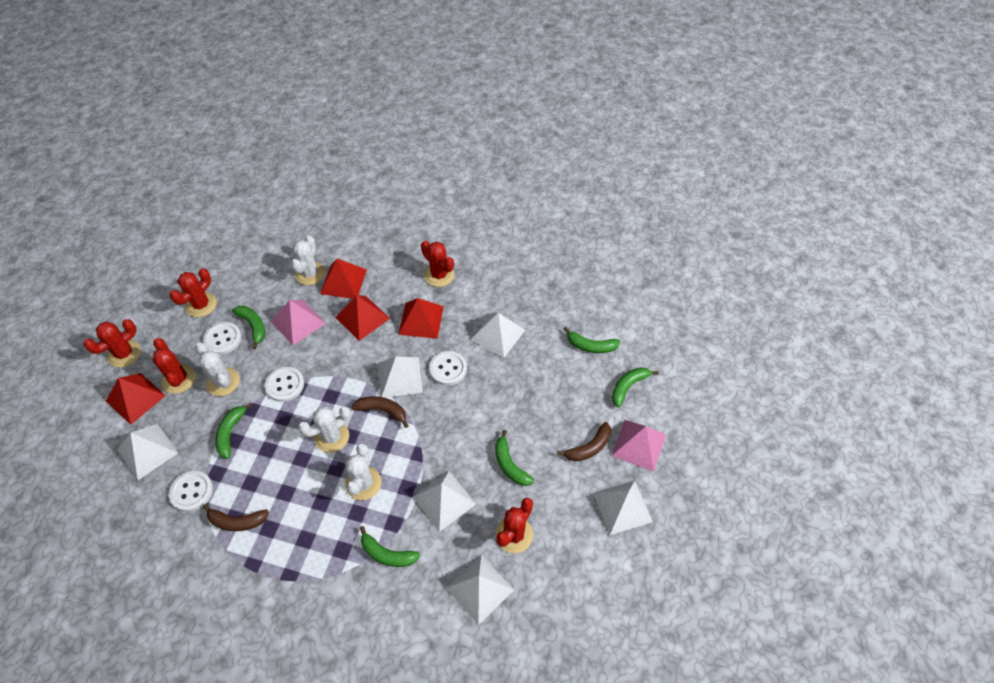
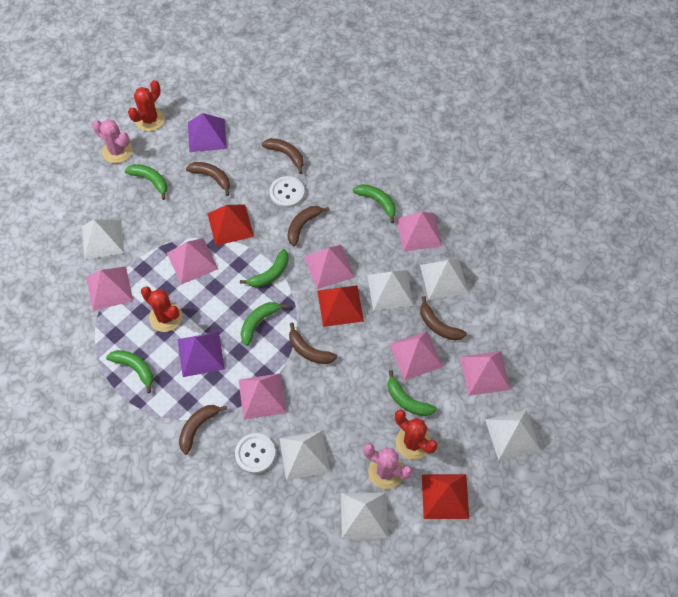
brown banana: [203,504,269,531] [351,396,409,428] [557,422,611,461] = 3 -> [179,405,227,455] [186,162,230,196] [262,138,304,174] [287,206,329,246] [289,323,338,364] [420,296,467,340] = 6
pink cactus: none = 0 -> [92,119,132,163] [363,443,413,489] = 2
pink pyramid: [271,300,326,345] [612,420,666,472] = 2 -> [86,267,133,311] [167,238,218,285] [239,373,287,420] [304,245,355,289] [389,331,443,381] [396,212,442,252] [460,351,510,396] = 7
purple pyramid: none = 0 -> [178,332,225,377] [188,113,227,152] = 2
red cactus: [83,319,141,367] [152,338,196,394] [170,268,217,317] [421,241,455,287] [495,498,533,553] = 5 -> [128,80,165,131] [141,286,182,332] [395,410,438,460] = 3
red pyramid: [106,373,166,425] [320,259,367,299] [335,295,390,341] [398,298,444,339] = 4 -> [207,205,254,246] [318,285,364,327] [422,474,469,519] = 3
white button: [169,471,213,512] [203,322,242,355] [265,367,304,402] [429,351,467,386] = 4 -> [235,433,276,474] [269,176,305,208] = 2
white cactus: [195,342,240,396] [291,235,325,285] [298,407,351,453] [345,443,382,500] = 4 -> none = 0

